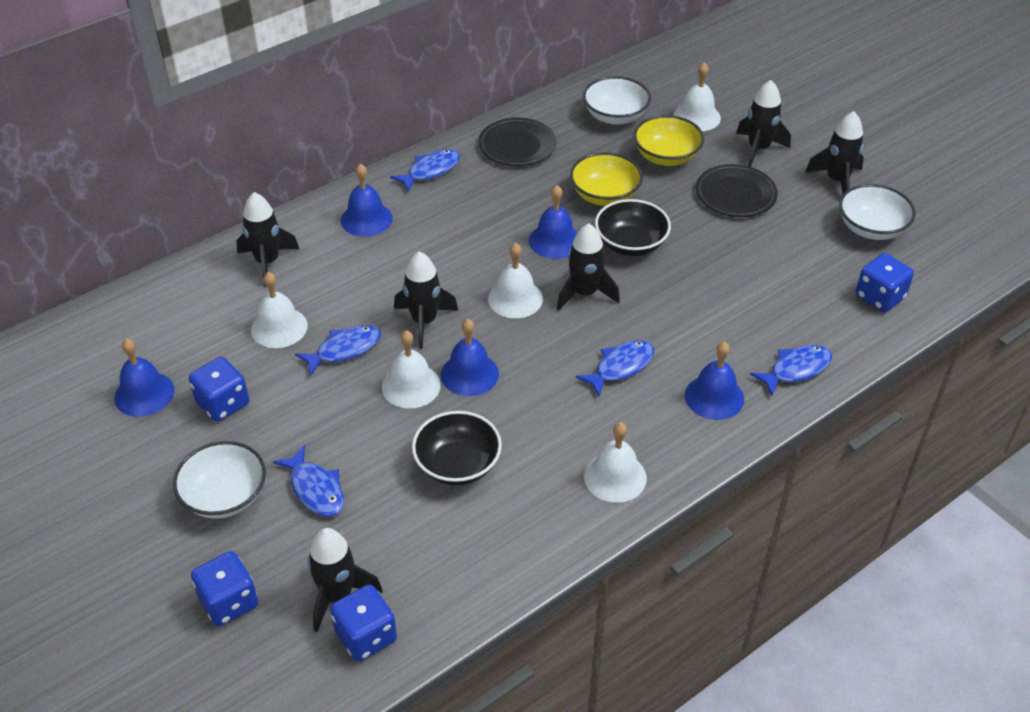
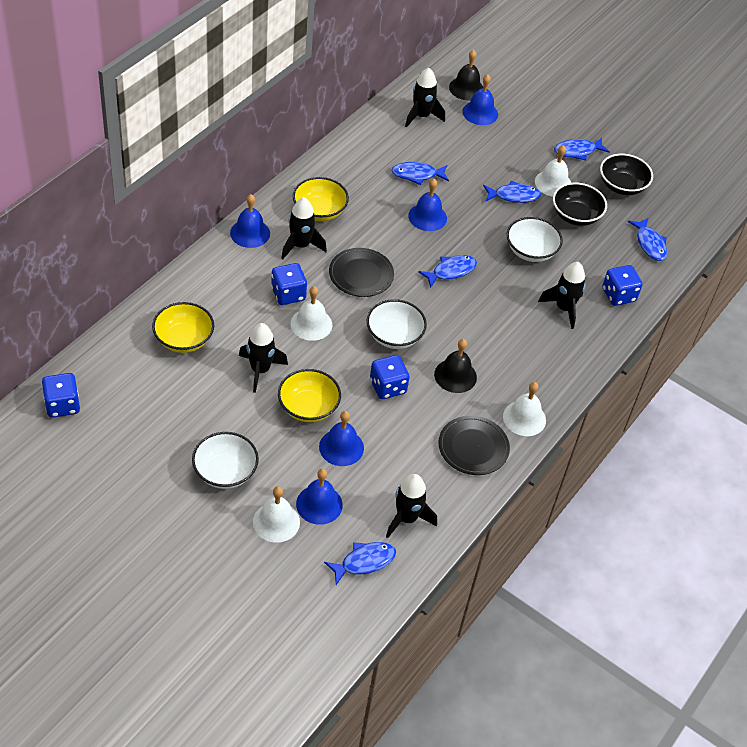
black bell: none = 0 -> [434,339,477,393] [449,50,483,101] = 2
black rocket: [236,192,299,287] [307,528,383,632] [394,251,458,349] [557,223,620,311] [736,80,791,167] [805,111,864,194] = 6 -> [239,323,288,393] [281,197,327,259] [386,474,437,538] [405,68,445,128] [538,262,586,329] = 5
blue fish: [273,445,344,517] [295,325,381,376] [390,149,460,192] [576,340,654,396] [750,345,832,396] = 5 -> [324,542,396,585] [391,162,449,185] [418,255,477,288] [483,181,541,203] [554,137,610,160] [628,218,667,261] = 6
white bell: [251,272,308,348] [382,330,441,408] [488,243,543,318] [584,422,647,503] [673,62,721,131] = 5 -> [253,486,300,543] [291,286,332,341] [503,382,546,436] [535,145,571,196] = 4
yellow bowl: [570,152,643,206] [634,115,704,166] = 2 -> [152,302,214,353] [278,369,341,422] [293,177,349,221] = 3

